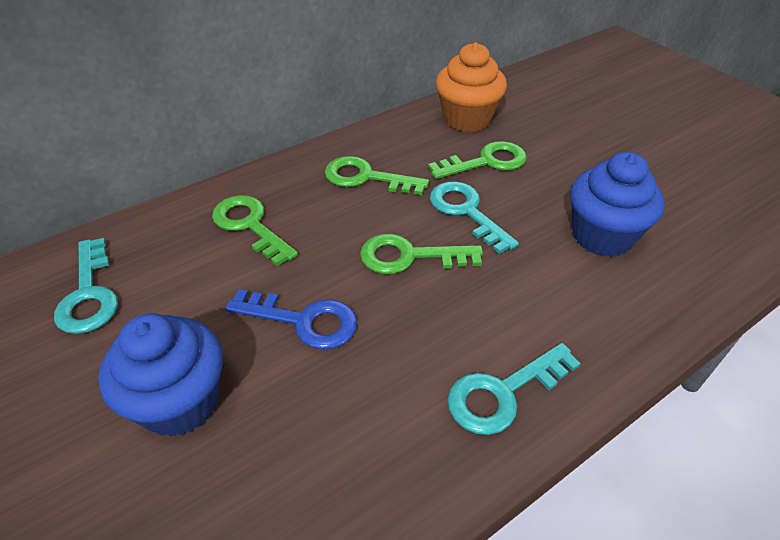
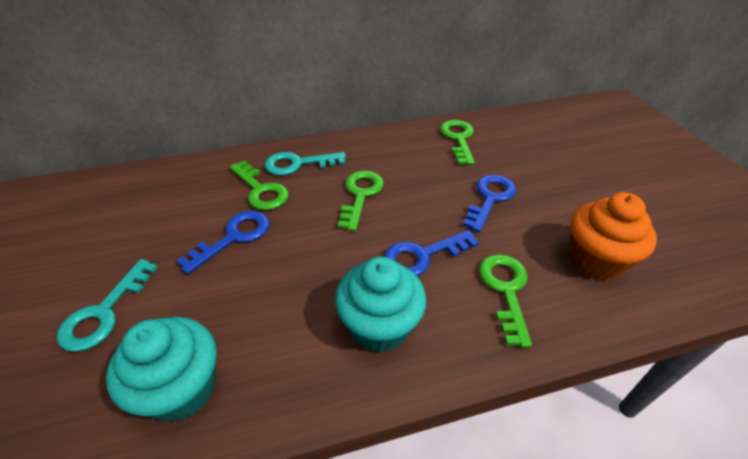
blue cupcake: [98,313,223,437] [570,152,664,257] = 2 -> none = 0
blue key: [225,289,357,350] = 1 -> [177,211,270,274] [384,230,479,276] [463,175,516,232] = 3
turquoise cupcake: none = 0 -> [106,317,217,422] [335,257,426,353] = 2
turquoise key: [54,238,118,334] [430,181,519,254] [447,343,581,435] = 3 -> [57,259,158,352] [265,152,346,176] = 2

